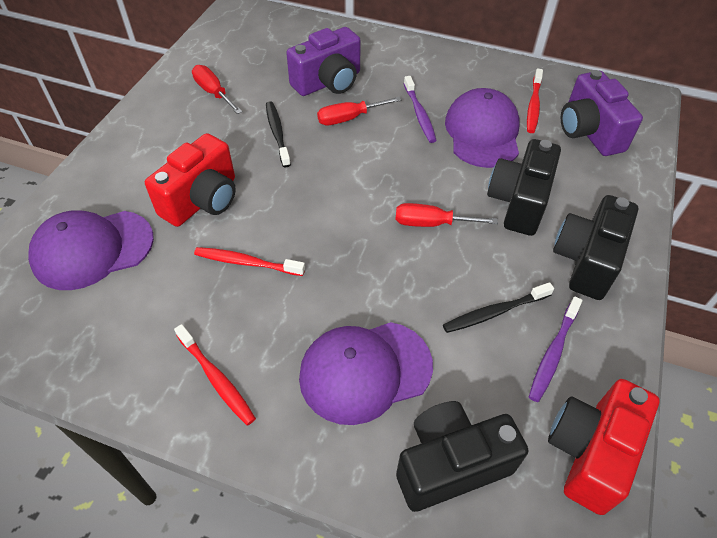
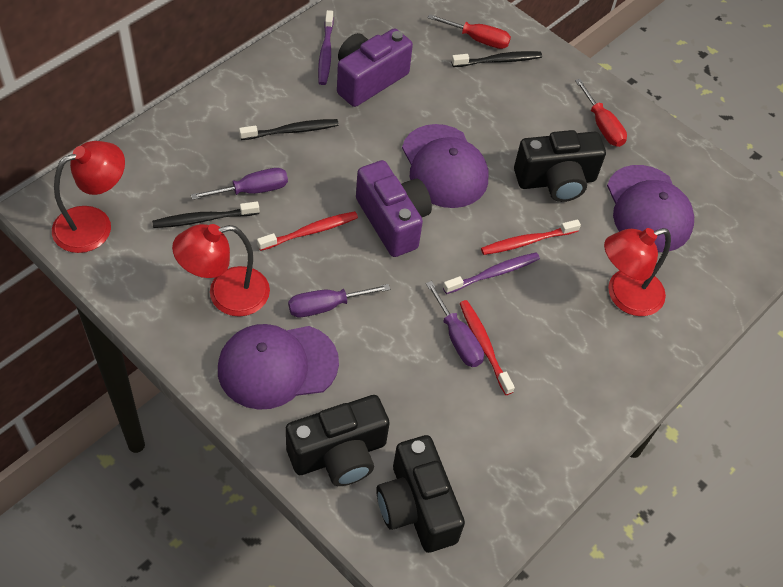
black toothbrush: [266,101,291,167] [443,282,554,333] = 2 -> [152,201,259,228] [239,119,339,140] [452,51,542,67] = 3
purple screwdriver: none = 0 -> [191,168,288,200] [288,284,390,317] [426,281,484,367] = 3
red camera: [145,133,236,227] [548,379,659,515] = 2 -> none = 0
red lamp: none = 0 -> [52,141,125,253] [172,224,270,317] [604,228,671,316] = 3
red screwdriver: [192,65,242,114] [317,97,401,125] [396,203,498,227] = 3 -> [428,14,511,49] [575,79,627,147] = 2

